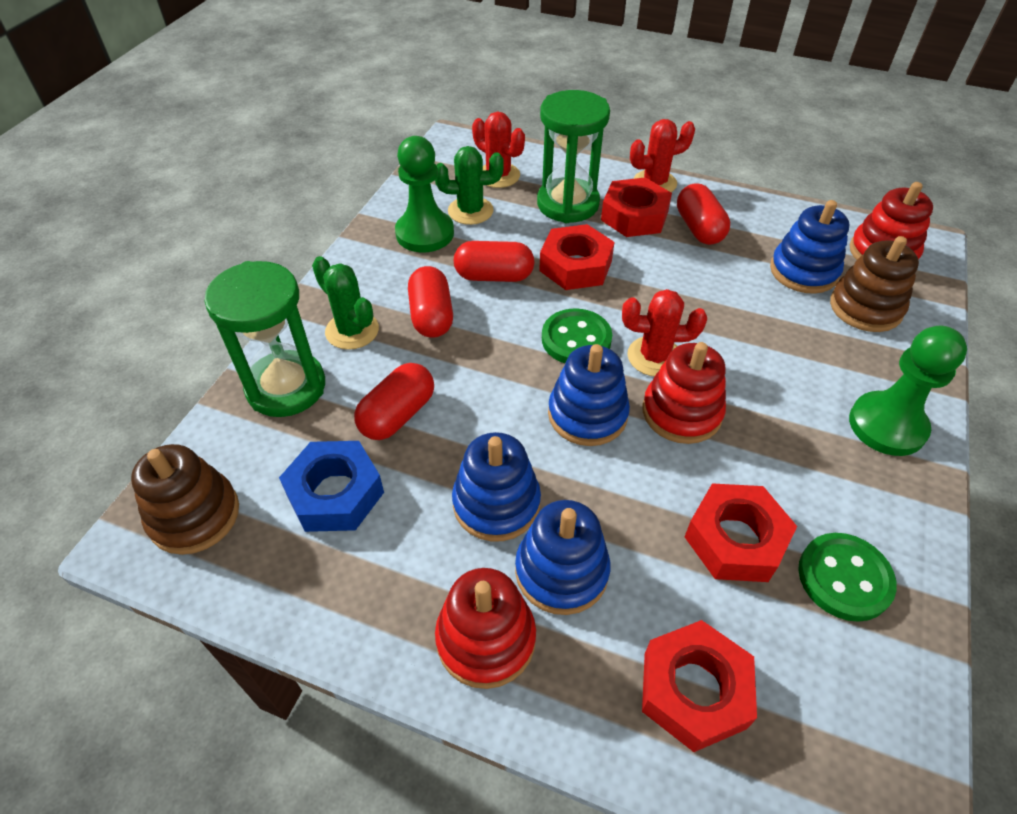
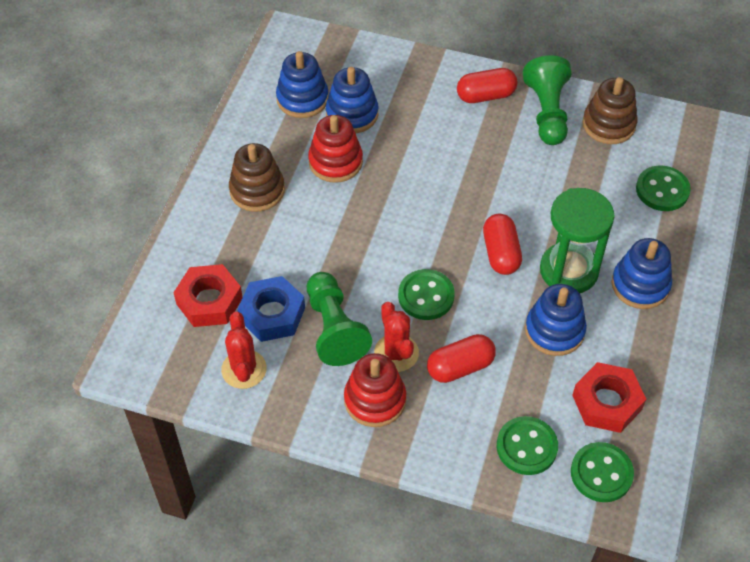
green button: [542,309,612,363] [798,533,897,622] = 2 -> [398,269,455,320] [497,416,558,475] [571,442,634,502] [636,165,691,211] = 4
green cactus: [312,256,379,350] [435,146,504,225] = 2 -> none = 0
green hourglass: [204,261,325,417] [537,90,610,223] = 2 -> [540,188,615,293] = 1
red cactus: [472,112,525,188] [622,289,707,376] [630,119,695,192] = 3 -> [221,312,267,389] [374,302,419,372] = 2
red capsule: [354,363,434,440] [408,266,453,338] [453,241,535,282] [677,183,730,245] = 4 -> [427,334,496,383] [457,68,518,103] [483,214,522,275] = 3
red nut: [539,224,615,290] [601,177,672,237] [642,620,757,752] [685,483,797,582] = 4 -> [173,264,243,327] [572,362,646,433] = 2
red stacking toy: [435,568,536,689] [643,342,726,444] [850,182,933,260] = 3 -> [308,115,363,183] [344,353,406,427] = 2

